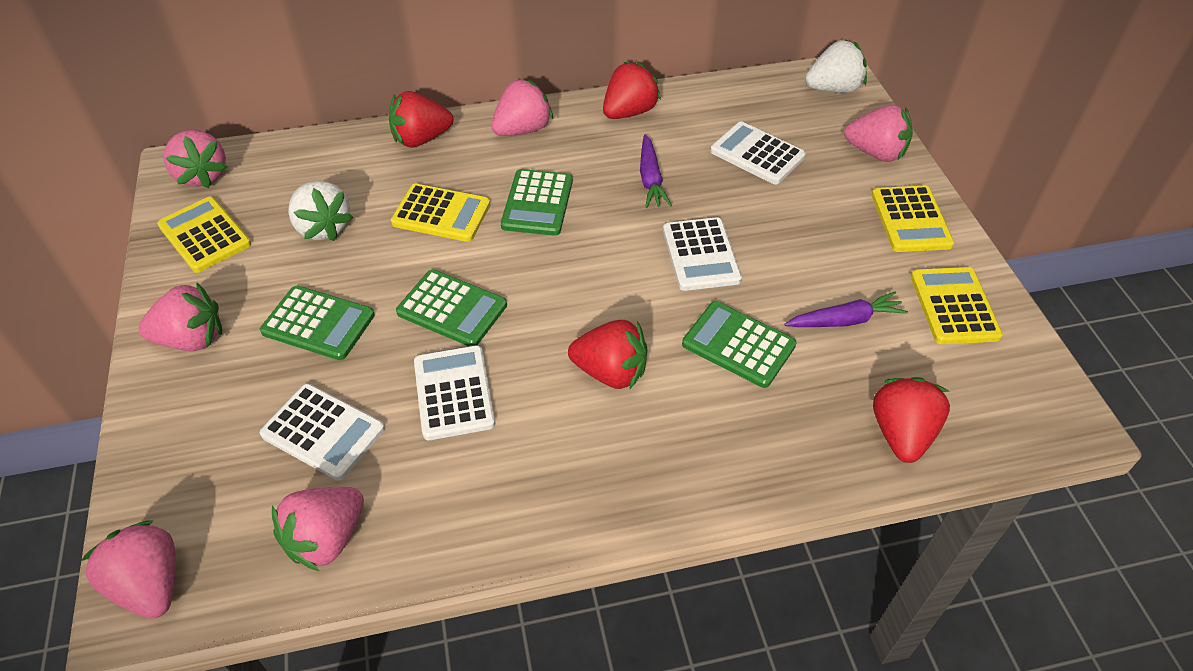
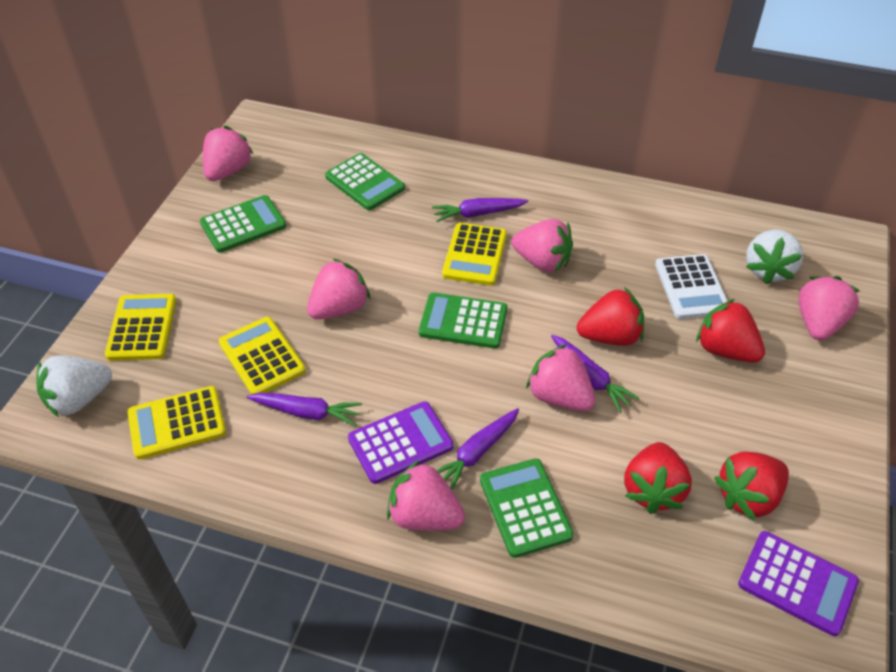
purple calculator: none = 0 -> [348,401,454,484] [738,531,859,636] = 2
purple carrot: [640,134,672,208] [784,292,908,327] = 2 -> [246,393,362,426] [432,198,528,222] [436,408,519,490] [551,335,639,413] = 4
white calculator: [260,384,385,480] [414,345,495,440] [663,217,742,291] [710,121,806,184] = 4 -> [655,254,728,319] = 1

